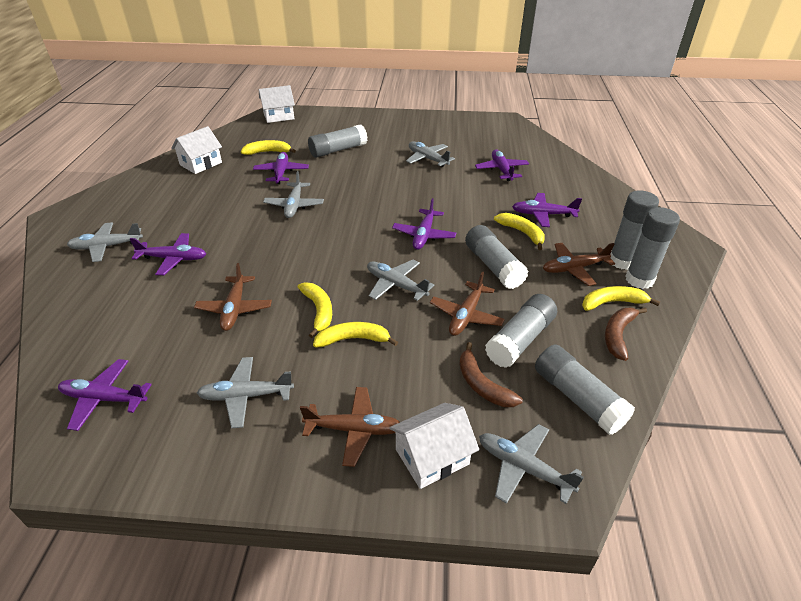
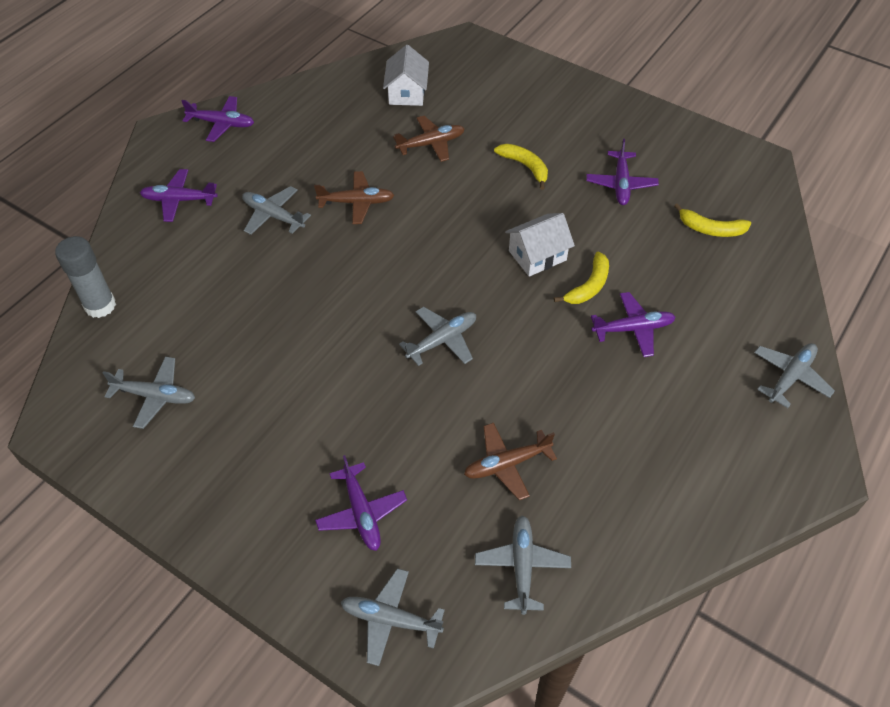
brown banana: [459,342,523,407] [605,308,647,361] = 2 -> none = 0
brown plane: [194,263,272,331] [300,387,400,467] [430,271,505,336] [543,243,615,286] = 4 -> [314,171,394,224] [393,116,464,162] [464,423,557,500] = 3
grey glue stick: [308,125,367,158] [465,225,529,289] [485,294,557,368] [535,345,635,435] [610,190,659,270] [626,207,680,289] = 6 -> [55,236,116,318] = 1
purple plane: [58,359,152,431] [130,233,206,275] [253,152,309,184] [392,198,456,250] [475,149,529,181] [512,193,582,227] = 6 -> [140,169,218,222] [181,96,254,142] [315,455,407,551] [586,139,659,205] [591,292,676,357] = 5
white house: [171,126,222,174] [259,85,295,123] [389,403,479,489] = 3 -> [383,45,429,106] [505,213,575,276] = 2
yellow banana: [241,140,296,155] [298,282,332,338] [313,322,398,348] [494,213,545,250] [582,286,660,311] = 5 -> [494,144,548,190] [554,252,609,304] [674,203,751,237] = 3

